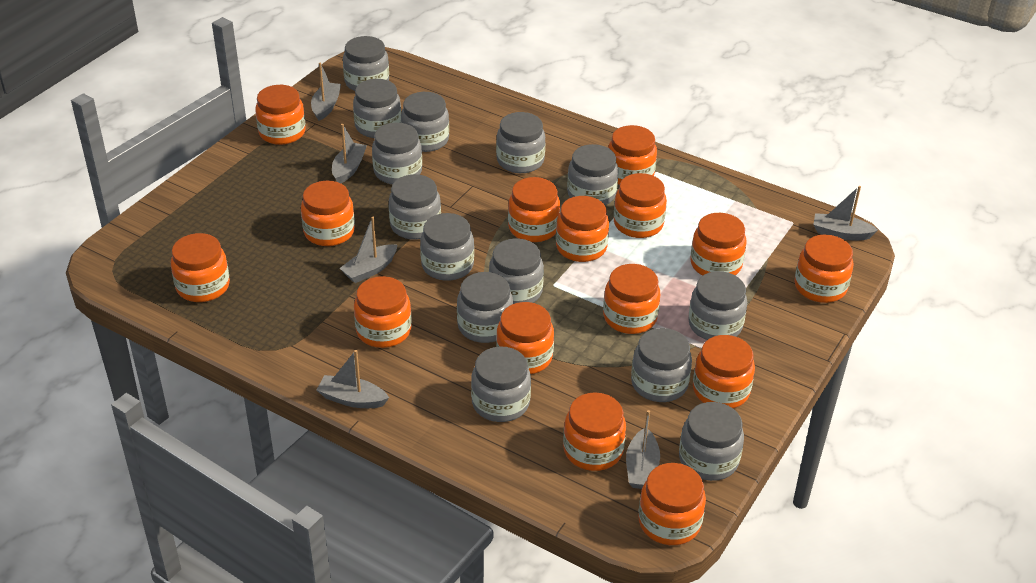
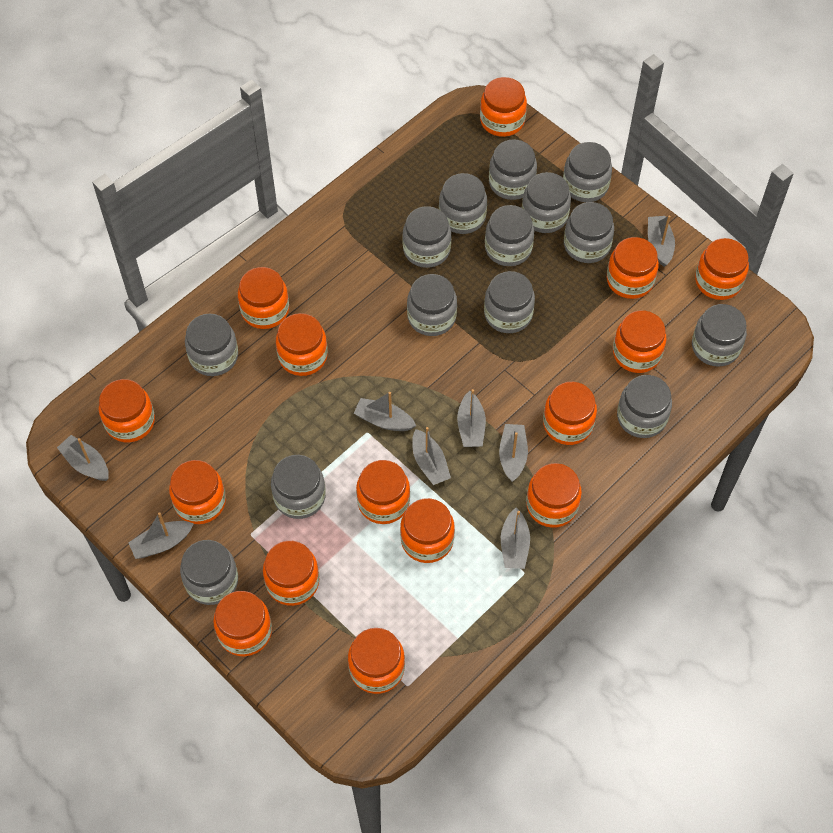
grey boat: [311,62,341,121] [317,350,389,408] [332,124,367,183] [340,217,397,283] [626,410,660,489] [813,186,878,240] = 6 -> [57,435,109,481] [128,512,194,559] [354,392,416,431] [412,427,451,485] [457,389,486,447] [499,424,528,482] [501,508,530,569] [648,215,675,267] = 8

